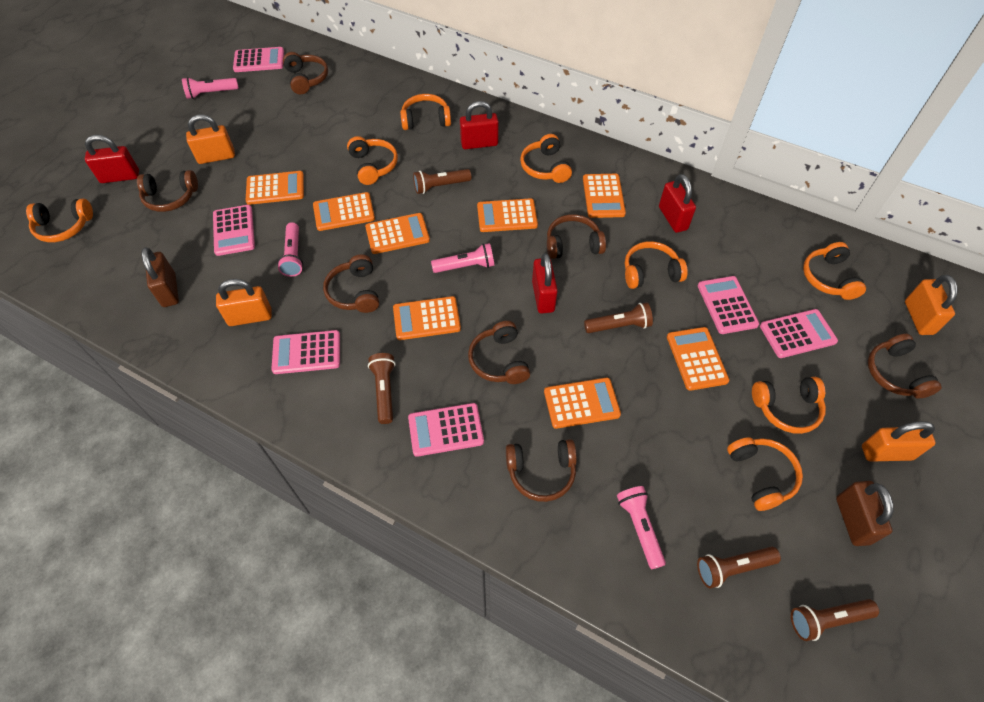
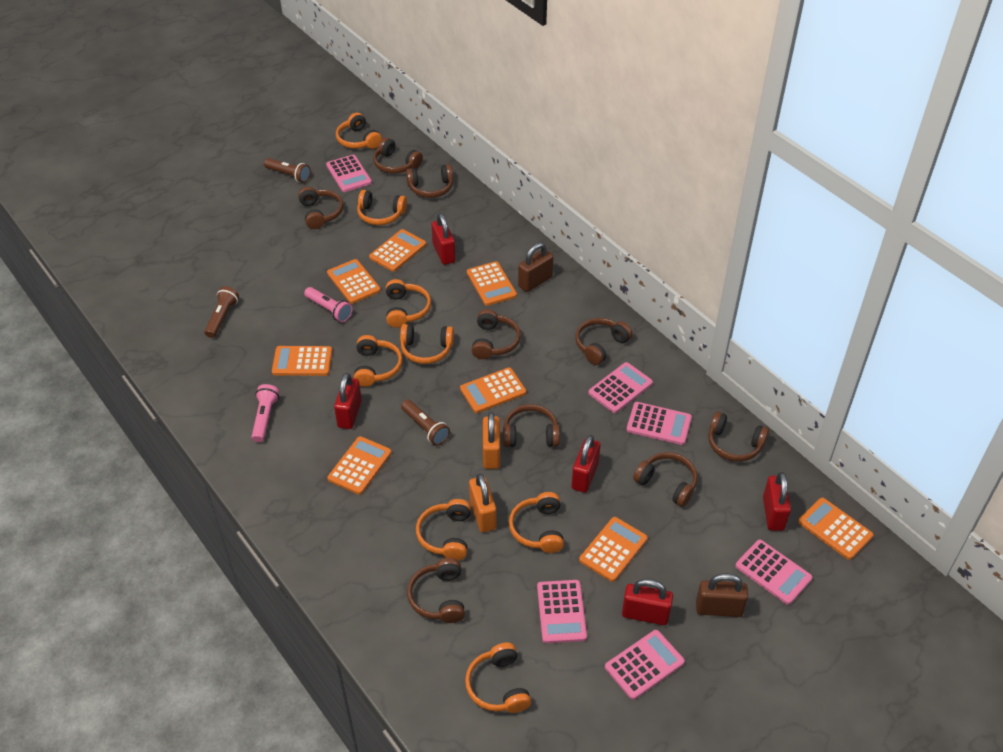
brown flashlight: [368,353,396,424] [413,169,471,194] [584,303,653,333] [697,547,781,588] [791,599,879,641] = 5 -> [204,286,239,338] [264,158,311,183] [401,400,450,445] = 3
brown headphones: [137,170,198,212] [283,52,328,94] [323,254,379,313] [468,321,530,384] [506,439,577,502] [547,214,606,259] [868,334,942,399] = 7 -> [298,187,343,229] [373,137,423,174] [406,164,453,198] [407,558,465,623] [472,309,521,359] [503,404,560,447] [575,318,633,365] [633,452,698,507] [708,412,769,462] = 9
orange padlock: [186,115,235,164] [216,279,272,326] [862,421,936,462] [905,275,958,335] = 4 -> [469,473,496,532] [483,412,500,469] = 2
pink flashlight: [182,77,239,99] [277,222,303,277] [431,243,494,273] [617,486,666,569] = 4 -> [251,384,279,442] [304,287,353,322] = 2
red padlock: [85,135,139,183] [460,101,499,149] [532,253,558,313] [659,174,696,233] = 4 -> [334,373,362,429] [432,213,455,265] [572,435,600,493] [622,579,673,625] [763,472,791,531] = 5

